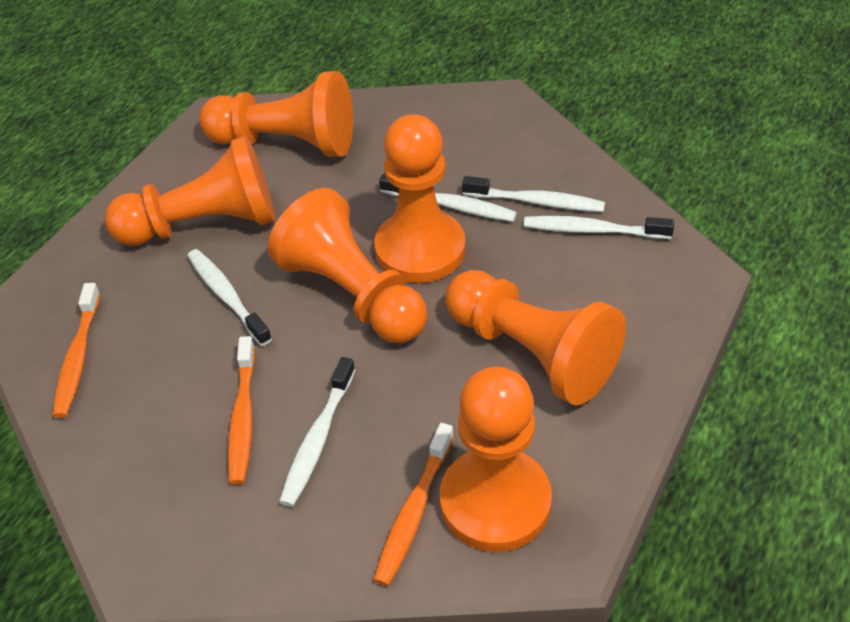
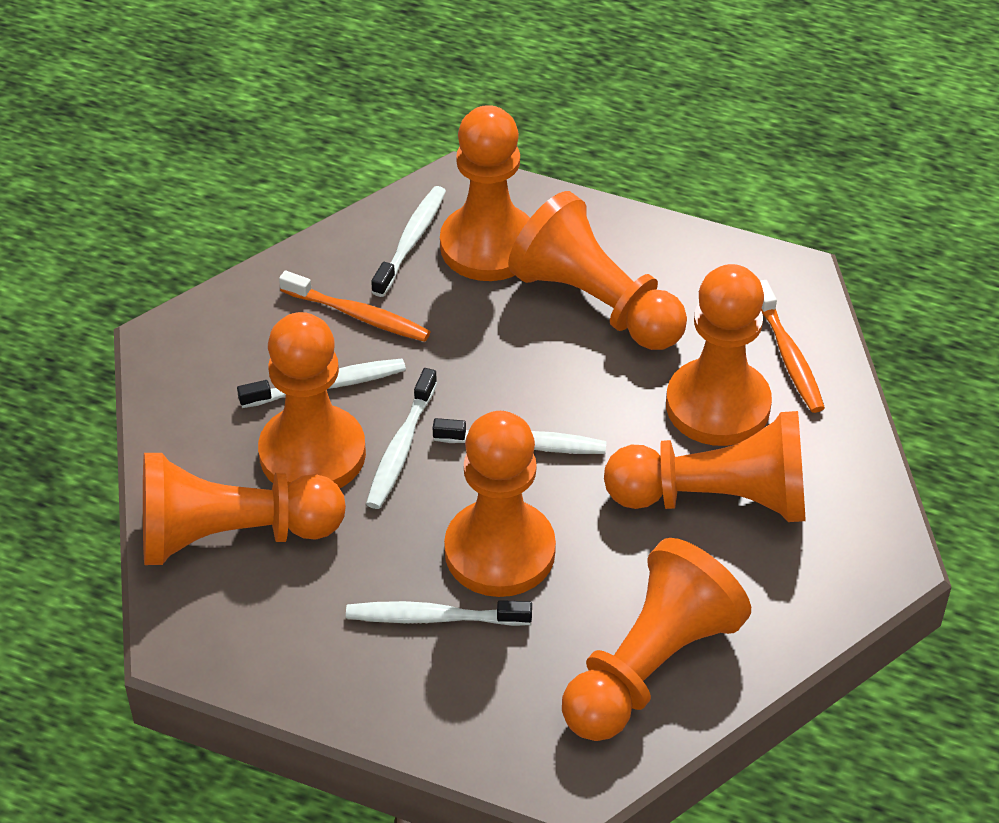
orange pawn: [105,136,275,246] [199,71,353,157] [268,188,428,343] [374,114,466,283] [440,367,552,552] [445,270,626,405] = 6 -> [143,453,346,565] [258,312,366,488] [440,105,530,281] [444,411,556,597] [508,191,687,350] [562,538,751,741] [604,411,806,522] [666,264,772,446] = 8
orange toothbrush: [53,283,100,418] [228,336,255,485] [374,423,454,586] = 3 -> [279,271,431,342] [760,280,825,413] = 2

